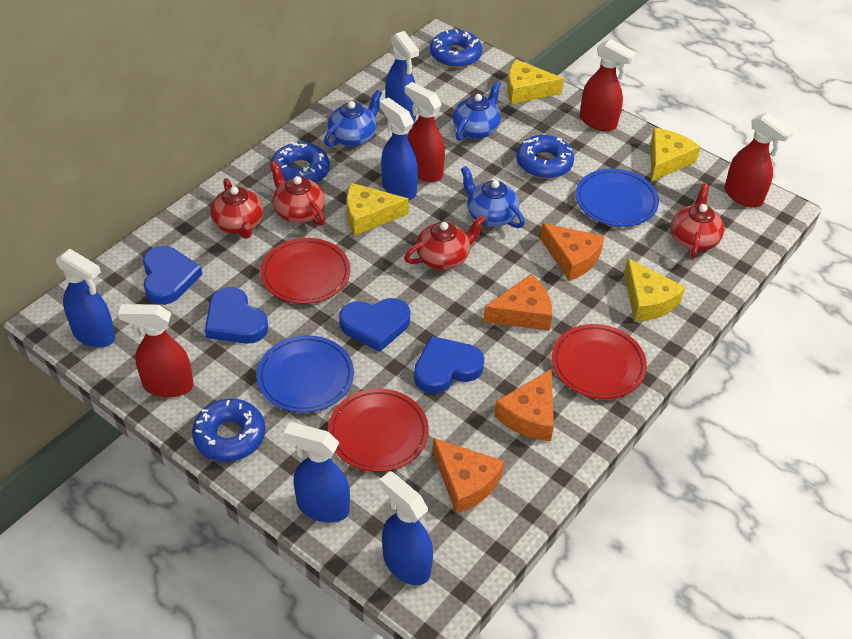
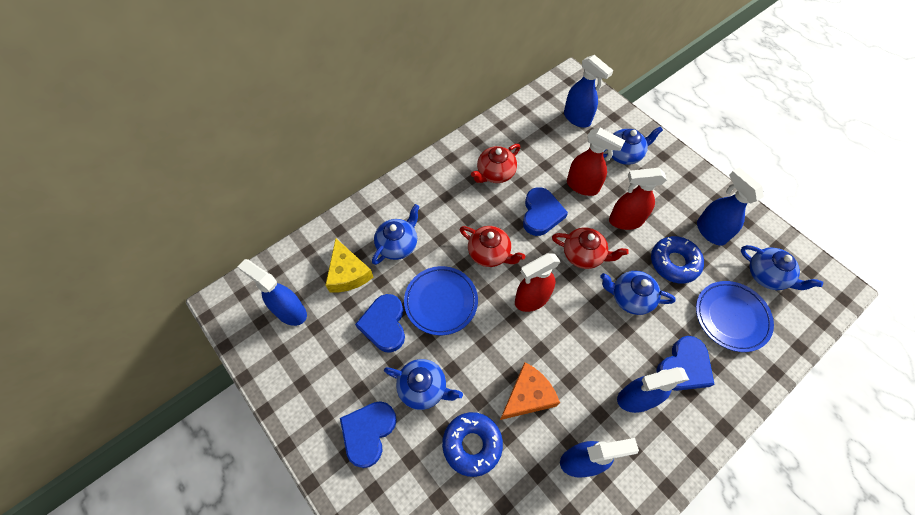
blue donut: [192,398,265,462] [271,142,330,183] [430,29,482,68] [516,135,574,179] = 4 -> [442,412,503,477] [651,236,704,283] = 2
blue teapot: [324,90,382,147] [453,81,501,141] [461,166,525,228] = 3 -> [372,204,420,265] [384,359,463,410] [600,271,676,315] [603,126,663,165] [741,245,823,290] = 5
orange cheese: [432,438,504,513] [483,274,552,331] [494,369,554,441] [540,223,605,281] = 4 -> [500,362,560,420] = 1
red plate: [260,238,350,304] [328,389,429,472] [552,324,647,399] = 3 -> none = 0
red spray bottle: [118,304,194,398] [405,82,445,182] [580,39,637,131] [724,113,794,208] = 4 -> [515,253,561,312] [567,128,625,196] [609,168,667,230] = 3
red teapot: [210,178,264,239] [270,161,325,226] [404,215,486,270] [671,184,724,258] = 4 -> [460,226,525,267] [471,144,521,183] [552,228,629,269] = 3
yellow cheese: [347,183,409,235] [507,60,564,104] [624,258,685,322] [650,128,700,182] = 4 -> [326,238,373,293] = 1

